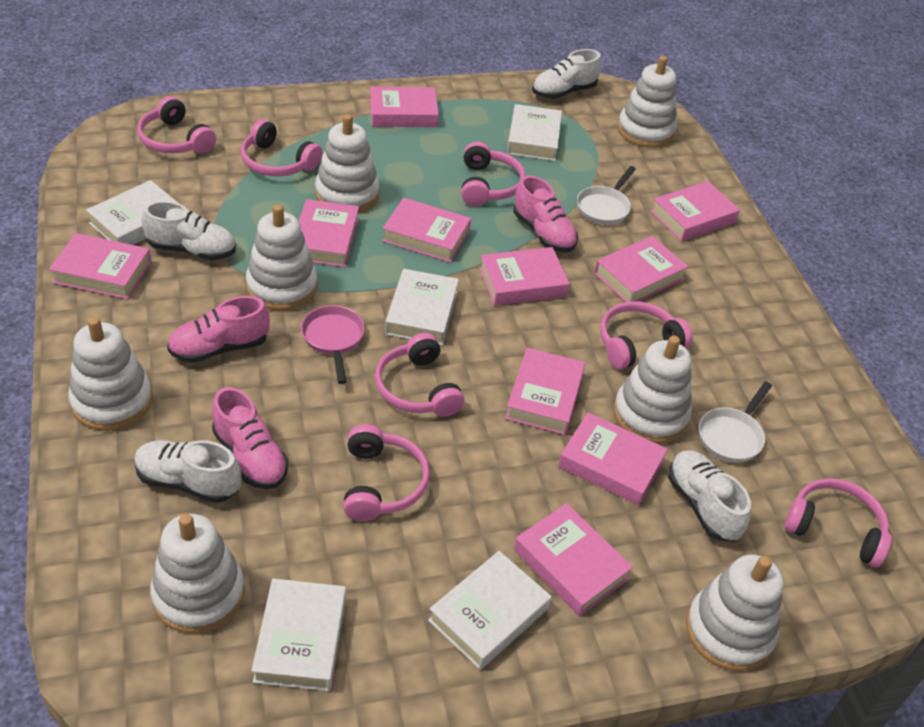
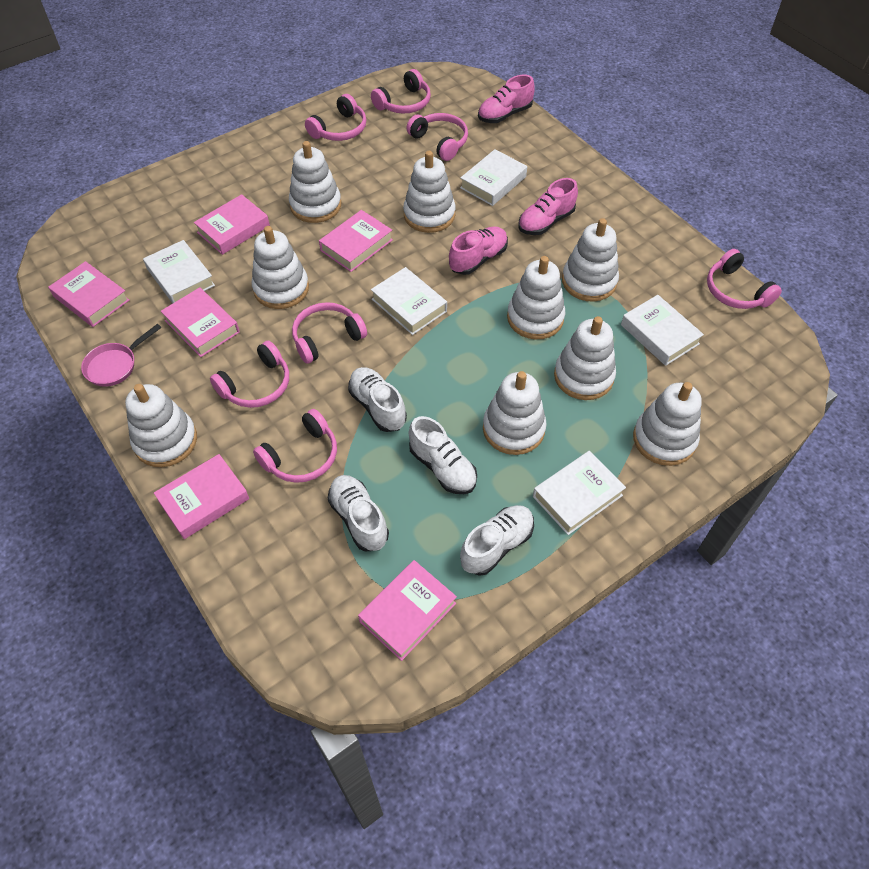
pink book: [49,233,151,299] [299,199,359,267] [370,86,439,127] [382,198,471,263] [479,247,570,306] [505,348,585,435] [514,503,633,616] [558,412,668,505] [594,236,688,302] [651,181,740,241] = 10 -> [48,261,130,327] [154,454,249,539] [161,287,240,357] [194,194,270,255] [319,210,393,272] [358,560,457,661] = 6
white pan: [577,166,636,225] [699,381,772,463] = 2 -> none = 0
white stacking toy: [68,317,152,431] [150,514,245,634] [246,204,317,311] [315,114,379,213] [614,336,691,444] [618,56,677,148] [686,555,784,671] = 7 -> [125,384,197,467] [252,226,309,309] [289,141,341,223] [403,151,456,233] [483,371,547,455] [507,256,565,339] [554,316,616,400] [562,218,619,302] [633,382,702,466] = 9

